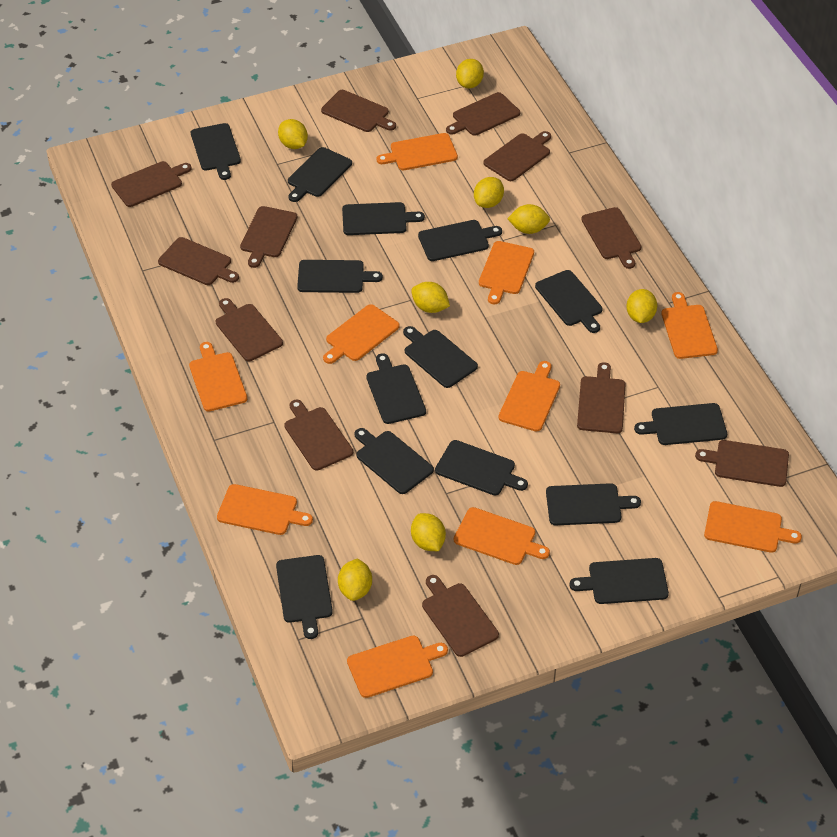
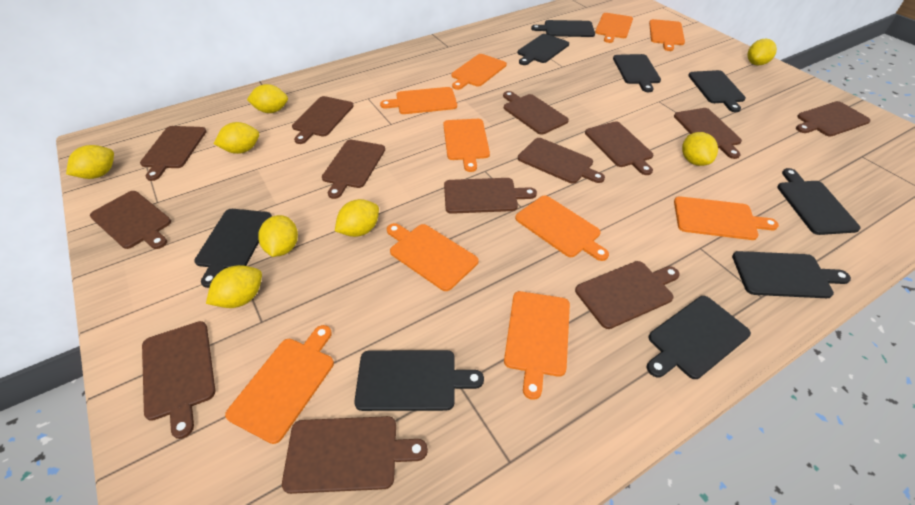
black cutting board: [191,123,241,180] [276,555,333,639] [288,147,352,202] [297,260,383,293] [342,202,425,235] [354,428,434,494] [366,353,426,424] [403,326,478,388] [418,220,502,261] [435,440,528,495] [535,270,602,333] [546,483,641,525] [569,558,669,604] [634,403,727,445] = 14 -> [194,209,272,288] [354,350,484,411] [518,34,569,65] [531,20,595,37] [613,54,661,92] [647,296,751,379] [688,70,746,112] [732,251,851,298] [777,168,861,235] = 9
brown cutting board: [111,161,192,207] [158,237,239,285] [216,298,283,361] [240,206,297,268] [284,400,353,471] [321,90,396,132] [422,575,499,657] [446,92,520,136] [483,131,551,181] [577,362,626,433] [581,207,642,269] [695,440,789,487] = 12 -> [90,191,171,249] [140,126,207,181] [142,321,215,439] [282,416,428,494] [292,96,354,144] [322,140,385,199] [444,178,537,214] [503,91,569,135] [518,138,605,184] [575,261,680,329] [585,121,653,175] [674,108,742,159] [796,101,871,137] = 13

